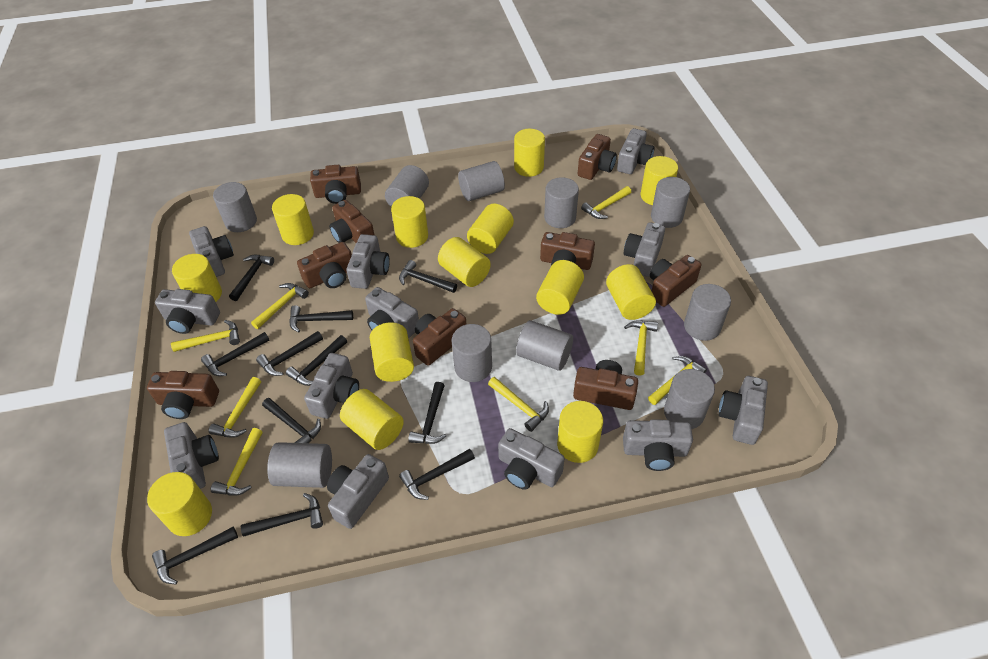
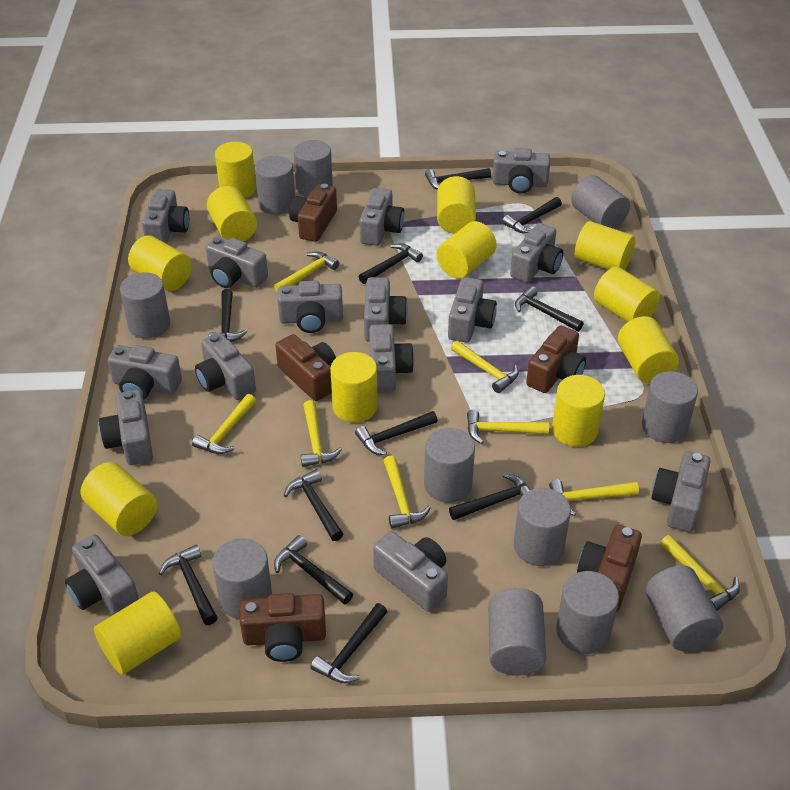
brown camera: [147,371,219,419] [297,242,352,288] [310,165,361,204] [329,200,374,243] [413,308,467,366] [540,232,595,270] [573,360,638,410] [578,134,617,180] [650,255,701,307] = 9 -> [240,593,326,662] [276,334,336,401] [289,184,337,242] [526,325,586,393] [577,525,642,612] = 5
grey camera: [155,289,220,334] [164,422,219,489] [189,226,234,277] [304,353,359,419] [327,454,389,529] [346,234,390,289] [365,287,419,338] [498,428,565,490] [617,128,654,174] [623,419,693,471] [624,222,665,277] [719,376,768,445] = 12 -> [65,534,139,615] [99,390,153,465] [108,345,182,400] [142,189,189,244] [195,332,256,400] [206,236,268,288] [277,281,343,333] [359,188,404,246] [364,277,408,342] [369,324,414,393] [373,531,448,612] [448,277,497,343] [492,148,550,194] [510,223,563,283] [651,451,710,532] = 15
grey cylinder: [213,182,257,232] [267,442,332,488] [385,165,429,207] [452,324,492,382] [458,161,505,201] [516,320,573,371] [544,177,579,228] [651,177,690,228] [664,369,715,429] [684,284,731,341] = 10 -> [120,272,170,338] [213,538,272,619] [255,156,295,215] [294,140,333,197] [424,428,475,503] [488,588,546,676] [514,488,571,566] [556,571,619,654] [571,175,630,229] [642,371,698,443] [645,565,723,651] = 11
yellow cylinder: [147,472,212,536] [172,254,222,302] [272,194,314,245] [340,389,404,450] [370,322,414,382] [391,196,428,248] [438,237,491,287] [467,204,514,254] [514,129,545,177] [536,260,584,315] [557,401,603,463] [606,264,656,320] [641,156,678,205] = 13 -> [81,462,157,536] [94,591,181,674] [128,235,191,291] [207,186,257,242] [215,142,256,198] [330,352,378,423] [437,176,476,234] [437,221,497,279] [552,375,605,447] [575,221,635,270] [594,267,660,322] [618,316,679,383] = 12

